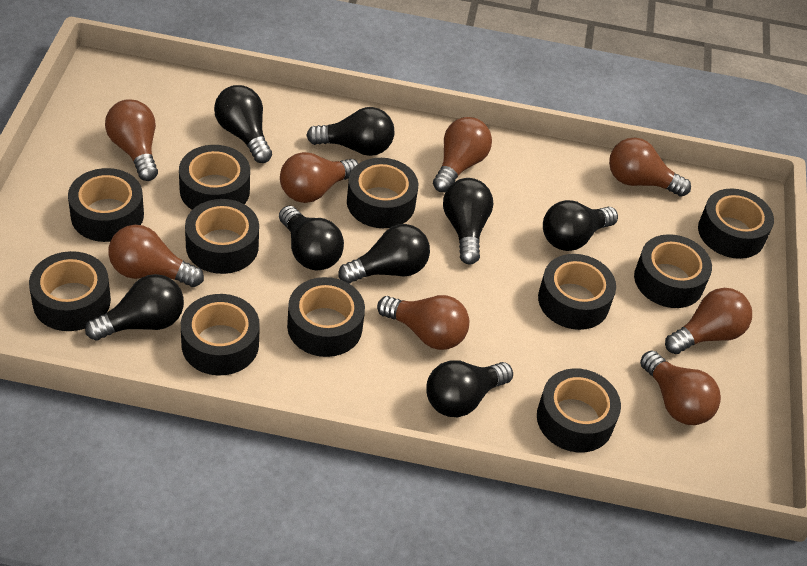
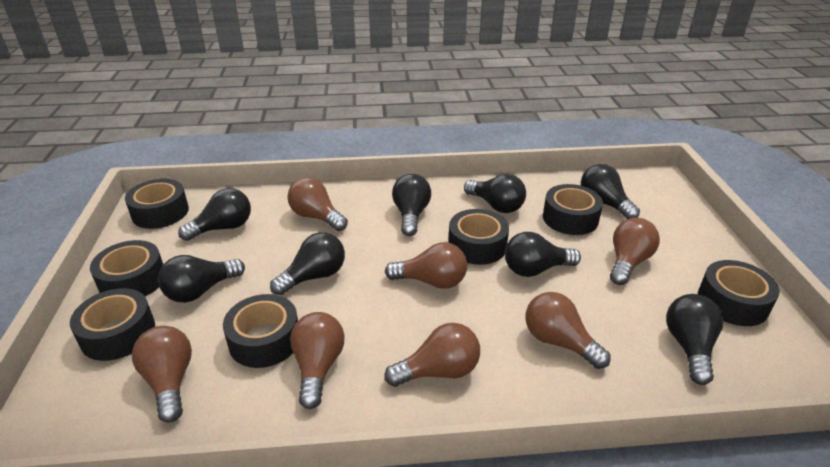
black tape: [29,251,111,331] [68,168,144,242] [179,145,250,210] [181,294,260,375] [185,199,259,274] [287,277,365,357] [347,158,418,228] [537,368,621,452] [538,254,616,330] [634,234,712,308] [698,188,774,259] = 11 -> [70,288,155,361] [90,240,163,296] [125,179,189,229] [223,294,298,368] [448,209,509,265] [543,184,603,235] [698,260,780,326] = 7
brown light bulb: [105,99,158,181] [109,225,204,287] [280,152,359,203] [377,295,469,350] [433,117,492,192] [609,138,691,197] [640,350,721,425] [665,288,752,354] = 8 -> [132,326,192,423] [287,177,348,231] [290,312,344,409] [384,323,480,387] [385,242,467,289] [526,292,611,369] [610,218,660,285] = 7

